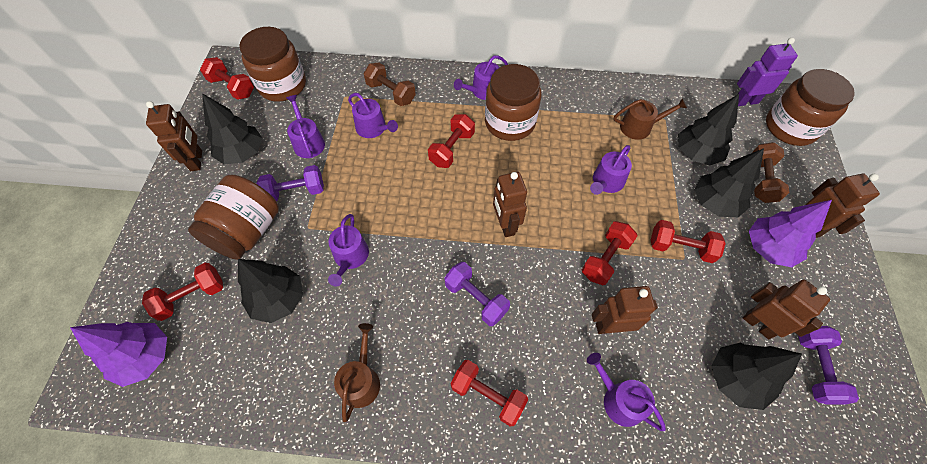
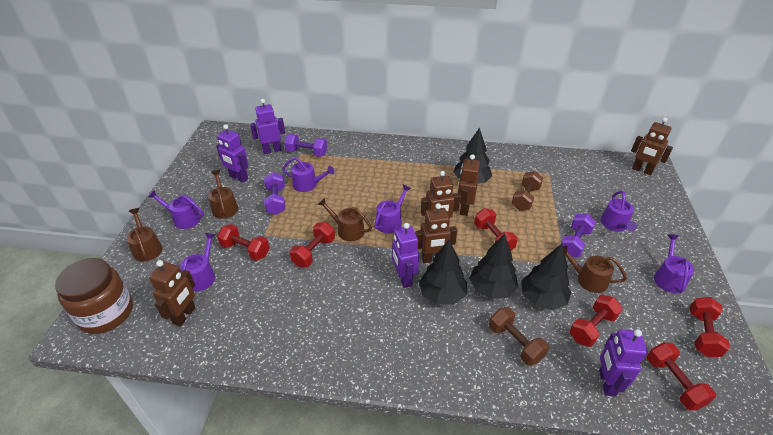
black tree: [202,93,262,164] [238,259,303,323] [678,94,739,165] [694,149,764,217] [712,342,802,410] = 5 -> [419,240,467,305] [453,127,492,184] [469,234,518,299] [521,244,571,310] = 4
brown jar: [188,175,279,260] [239,27,306,102] [485,64,542,141] [766,69,855,146] = 4 -> [55,258,133,334] = 1
brown watering can: [334,323,380,422] [614,98,687,140] = 2 -> [127,208,162,262] [209,170,238,219] [318,198,372,241] [563,245,627,293] = 4
purple robot: [737,38,798,106] = 1 -> [216,124,248,183] [250,99,285,154] [392,223,419,288] [599,329,647,396] = 4
purple tree: [70,322,167,387] [749,200,832,267] = 2 -> none = 0

